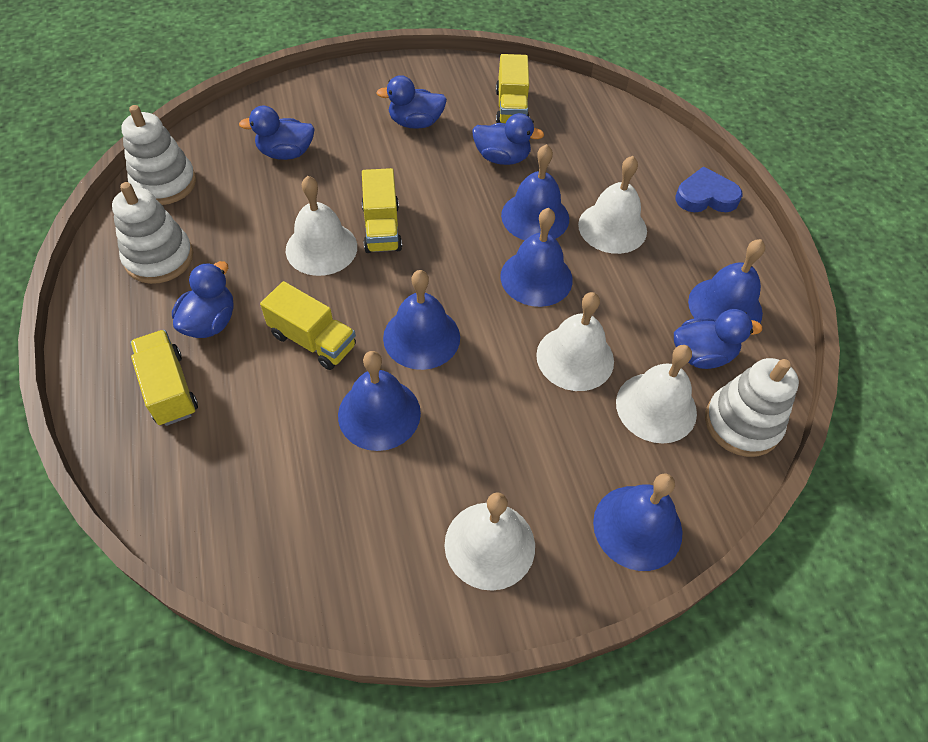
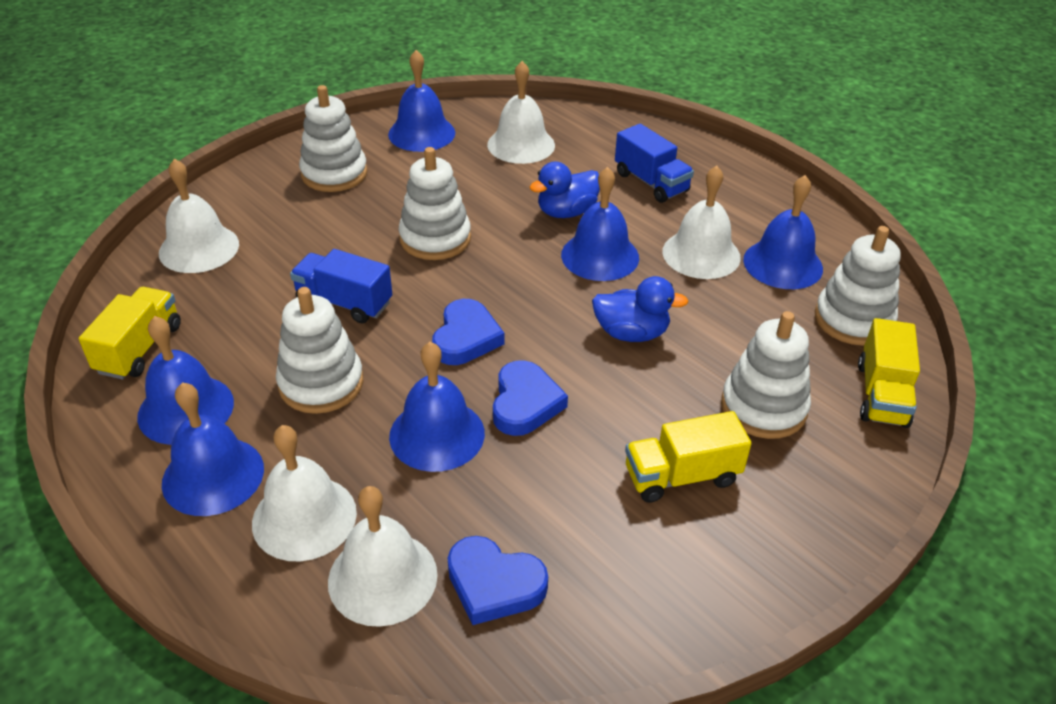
blue duck: [172,261,233,338] [239,106,315,160] [376,75,447,129] [473,113,544,165] [674,309,762,369] = 5 -> [530,162,600,218] [592,276,689,342] = 2
blue heart: [675,167,743,212] = 1 -> [432,299,504,365] [448,536,548,625] [493,360,568,436] = 3
blue truck: none = 0 -> [290,249,392,324] [615,124,694,203] = 2
white stacking toy: [112,182,193,284] [121,105,196,205] [705,358,799,457] = 3 -> [276,287,363,414] [299,85,367,192] [399,147,471,260] [721,311,811,439] [815,226,901,346] = 5
yellow truck: [130,330,198,426] [260,281,356,370] [362,168,402,253] [496,54,530,123] = 4 -> [79,287,181,379] [625,411,752,503] [858,318,920,428] = 3

